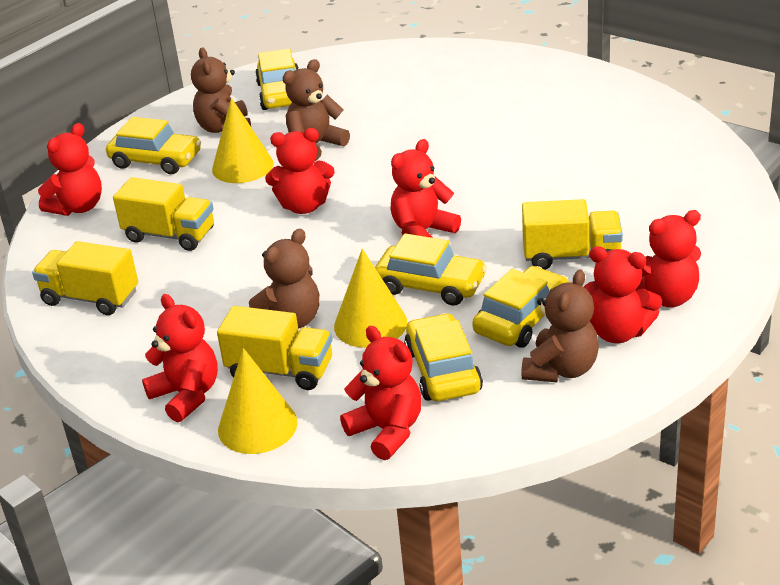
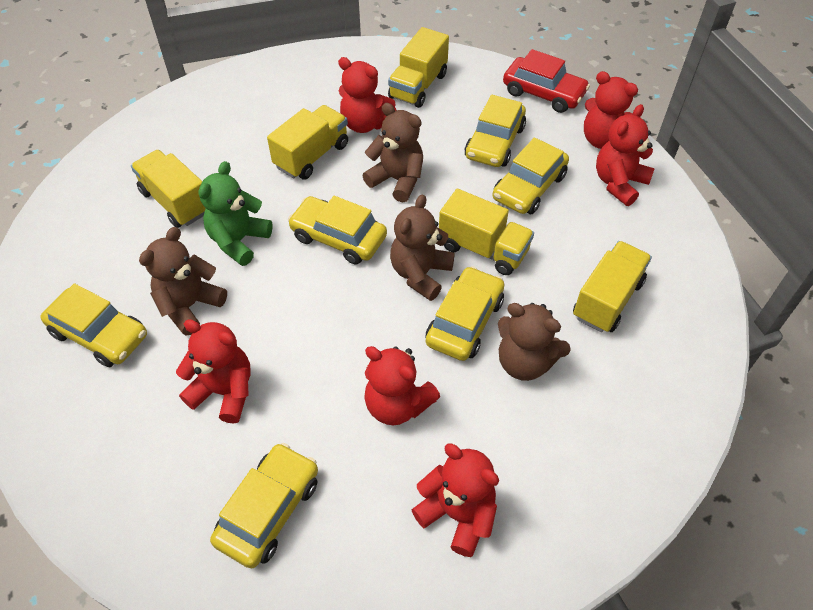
green teddy bear: none = 0 -> [198,161,273,266] = 1
red car: none = 0 -> [503,49,590,113] = 1
red teddy bear: [38,123,102,216] [142,294,218,422] [265,128,335,214] [340,326,422,460] [390,139,461,238] [584,246,662,343] [635,210,701,307] = 7 -> [176,319,250,423] [338,57,396,133] [364,346,440,425] [411,444,499,557] [584,71,638,149] [596,104,654,206] = 6
yellow car: [106,117,201,174] [255,49,299,110] [375,233,487,306] [404,313,483,401] [472,266,569,348] = 5 -> [40,283,147,367] [210,443,318,568] [288,196,387,264] [426,266,504,361] [464,94,526,167] [492,137,569,214] = 6
yellow cone: [212,98,274,183] [218,348,298,454] [334,249,407,348] = 3 -> none = 0
yellow truck: [32,241,138,315] [113,177,214,251] [217,306,332,390] [522,199,623,270] = 4 -> [131,150,206,228] [267,105,348,180] [388,27,449,108] [439,189,534,275] [573,241,652,332] = 5

